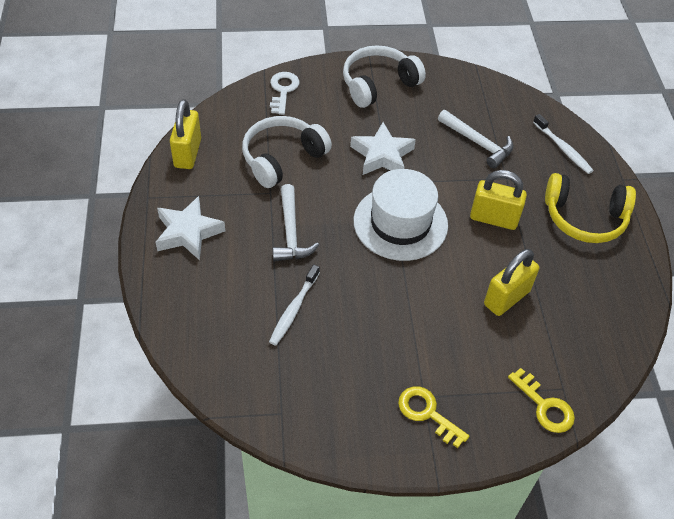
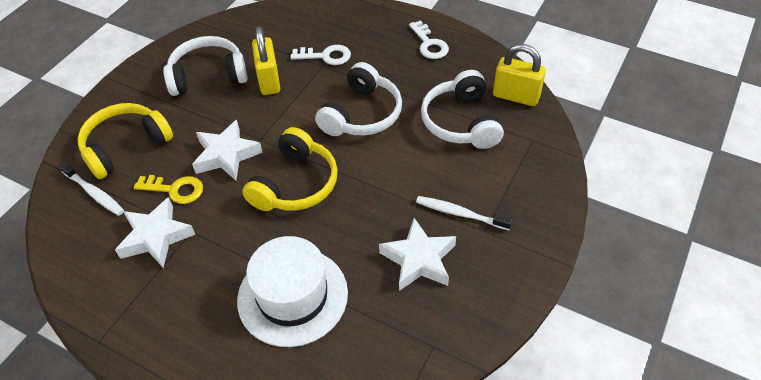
white hammer: [273,184,319,262] [438,110,514,168] = 2 -> none = 0
white headphones: [242,116,332,188] [343,45,426,108] = 2 -> [163,36,248,96] [315,62,402,136] [421,70,504,149] = 3
white key: [270,72,300,115] = 1 -> [291,45,351,65] [409,20,449,59] = 2
white star: [155,196,225,260] [350,122,416,175] = 2 -> [115,197,195,268] [192,120,263,180] [379,218,456,291] = 3
yellow headphones: [545,173,636,243] = 1 -> [78,103,173,179] [242,127,338,211] = 2
yellow key: [398,386,469,448] [508,368,575,433] = 2 -> [134,175,203,204] = 1
yellow padlock: [170,99,201,169] [470,170,527,230] [484,249,539,316] = 3 -> [252,26,280,95] [493,44,546,106] = 2

